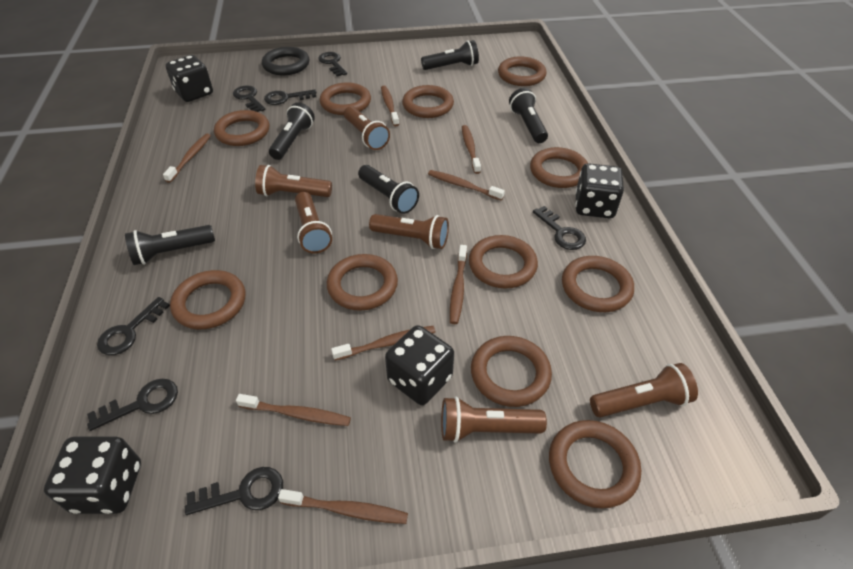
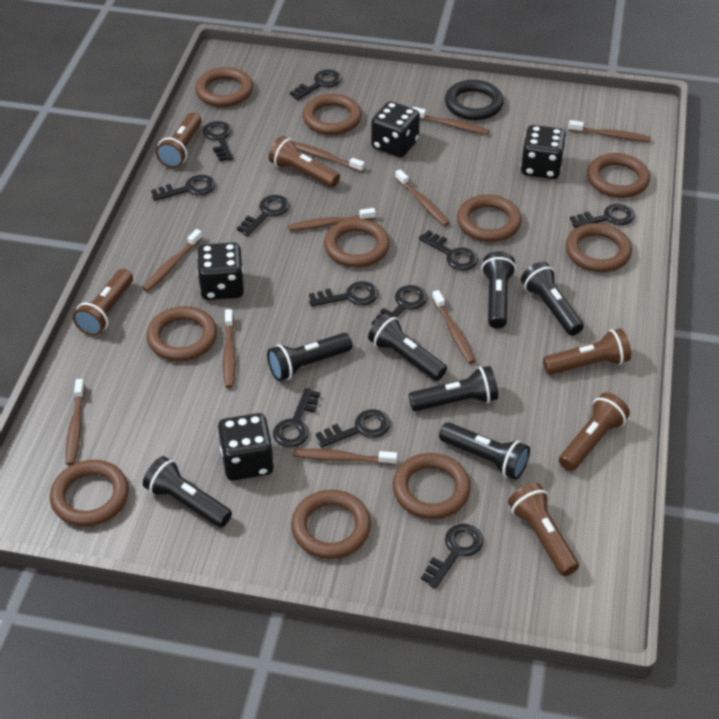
black flashlight: [125,225,215,265] [269,102,315,160] [358,165,419,214] [421,40,479,70] [509,88,548,143] = 5 -> [143,456,232,528] [267,333,353,381] [368,313,447,381] [409,366,498,411] [439,422,530,480] [481,251,516,329] [521,262,584,336] = 7
black key: [87,379,178,431] [97,297,170,355] [185,467,283,515] [233,85,266,112] [264,89,317,105] [318,52,347,76] [533,206,586,250] = 7 -> [151,175,215,201] [203,121,233,161] [237,195,290,236] [273,388,320,448] [290,69,342,100] [309,281,378,306] [316,409,390,448] [372,285,427,325] [419,230,478,270] [421,524,484,589] [570,204,635,228] = 11
brown ring: [170,270,245,329] [214,110,270,146] [320,82,371,115] [327,254,398,311] [402,85,454,118] [469,235,538,288] [471,336,552,407] [498,57,546,86] [530,147,588,188] [549,420,641,508] [562,256,634,312] = 11 -> [50,460,129,527] [146,306,217,361] [195,67,253,107] [291,490,371,559] [303,94,362,135] [324,218,390,267] [393,453,471,519] [457,195,522,242] [565,223,632,272] [587,153,650,198] = 10
brown toothbrush: [163,134,211,183] [236,394,351,426] [278,489,408,524] [331,326,436,360] [381,86,399,126] [428,170,505,200] [450,245,467,324] [462,125,481,174] = 8 -> [66,379,85,465] [142,229,202,292] [223,309,236,388] [288,208,376,231] [293,449,397,465] [294,142,365,172] [395,169,450,226] [412,107,490,135] [432,290,475,364] [568,120,651,142] = 10

